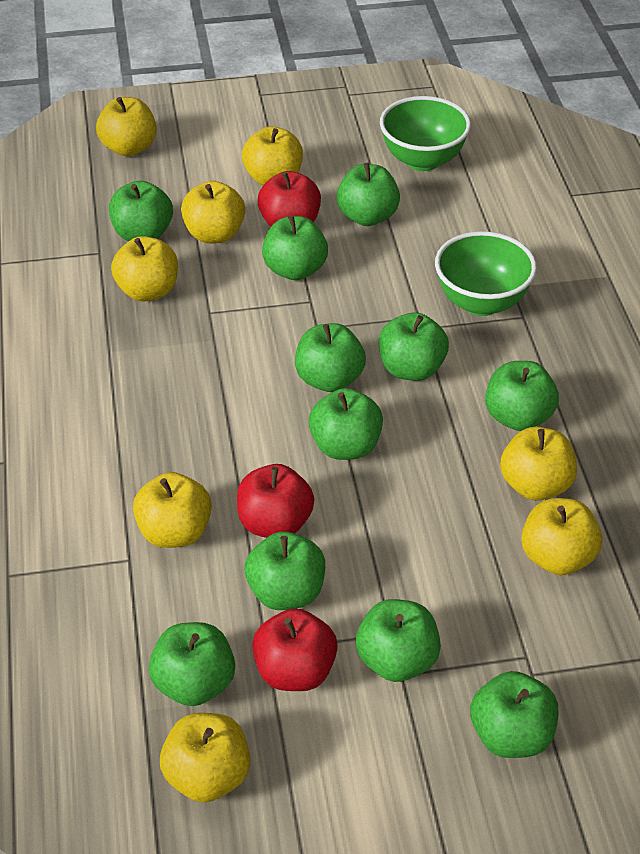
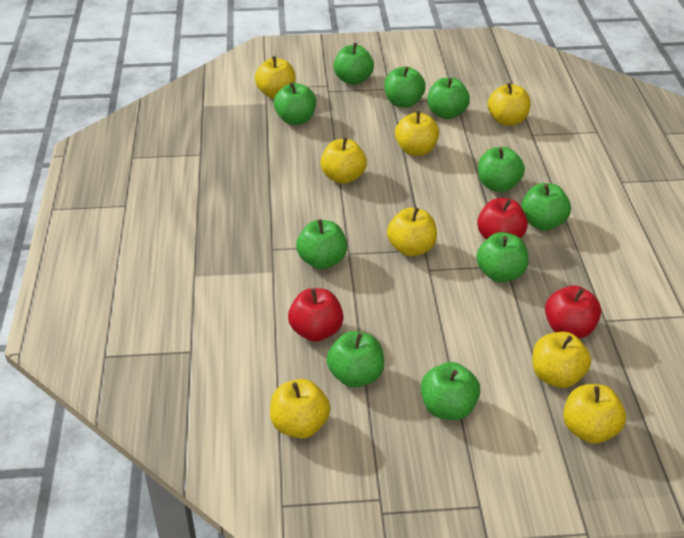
green apple: [109,181,173,241] [149,622,235,706] [244,531,325,610] [262,215,328,280] [295,323,366,392] [309,388,383,460] [336,163,400,226] [356,599,441,682] [379,312,449,381] [470,671,558,758] [485,361,559,431] = 11 -> [274,82,316,125] [296,219,347,269] [327,331,384,388] [334,43,374,85] [384,67,426,108] [421,362,480,420] [427,78,470,119] [476,232,528,282] [478,147,525,192] [521,183,571,231] = 10
green bowl: [380,96,471,171] [435,231,537,316] = 2 -> none = 0

